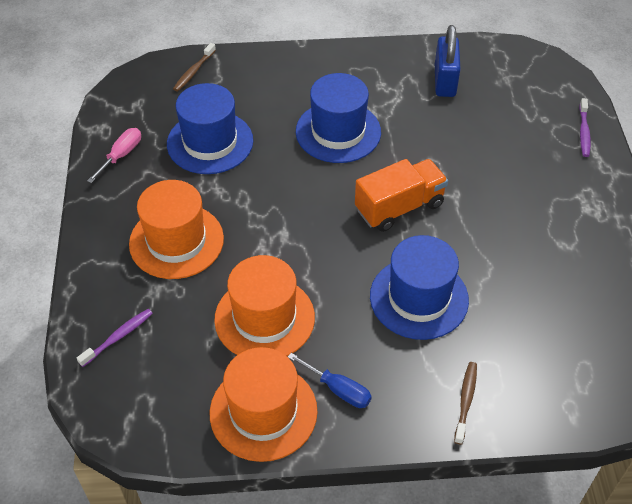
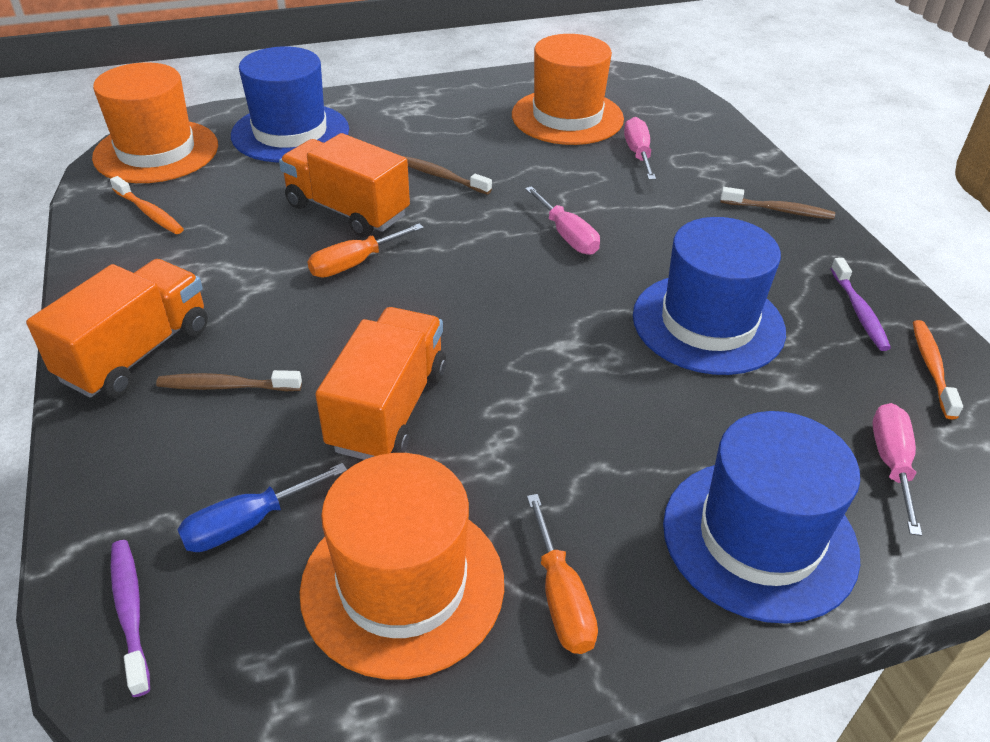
blue padlock: [435,25,461,97] = 1 -> none = 0
brown toothbrush: [173,43,216,92] [454,362,477,445] = 2 -> [156,370,302,391] [403,156,492,194] [720,187,835,219] = 3
orange screwdriver: none = 0 -> [307,223,424,278] [527,494,598,654] = 2
orange toothbrush: none = 0 -> [110,176,184,234] [913,320,963,419] = 2
orange truck: [355,159,448,232] = 1 -> [26,259,208,398] [279,133,410,237] [315,307,446,460] = 3
pink screwdriver: [87,128,141,183] = 1 -> [525,186,600,255] [624,117,656,180] [872,403,922,536] = 3

